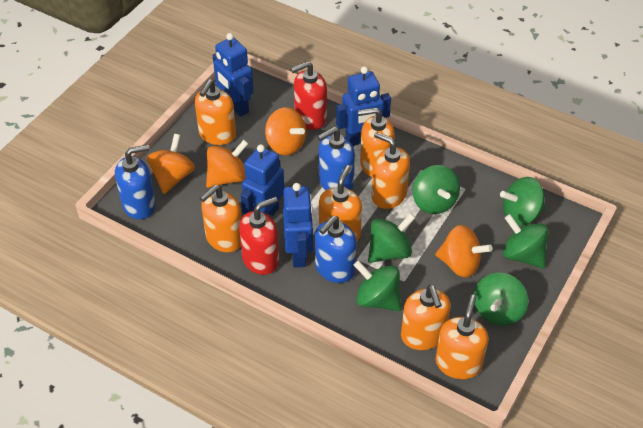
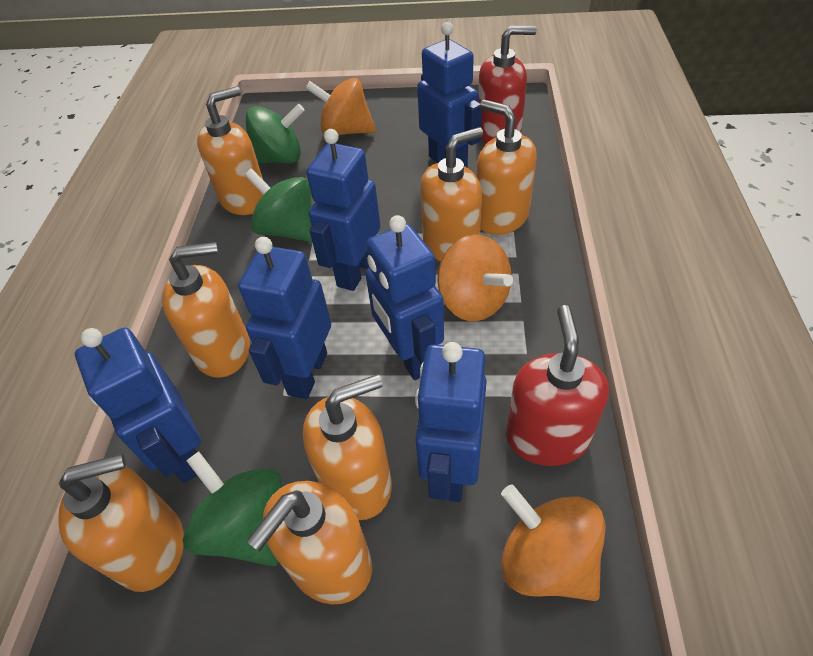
blue robot: [213,33,254,117] [241,144,284,216] [283,183,314,268] [336,66,391,146] = 4 -> [75,328,201,483] [238,237,331,399] [306,129,381,291] [365,215,444,380] [415,342,487,502] [417,22,482,168] = 6
blue soap dispenser: [115,145,156,219] [315,216,357,283] [317,127,355,190] = 3 -> none = 0
green spinning top: [354,260,401,311] [368,213,415,263] [413,165,460,214] [474,273,528,326] [500,177,546,226] [503,214,549,269] = 6 -> [183,452,282,566] [245,169,312,242] [246,104,305,163] = 3
orange spinning top: [147,134,195,194] [206,140,248,188] [265,107,306,155] [436,225,492,278] = 4 -> [306,78,376,135] [438,234,513,321] [501,484,606,601] = 3

